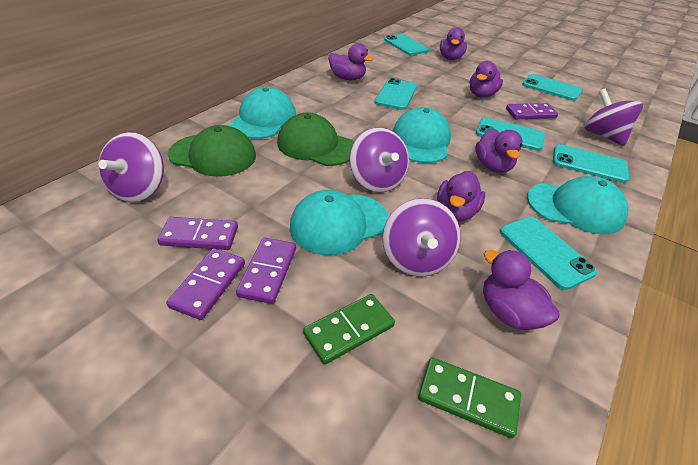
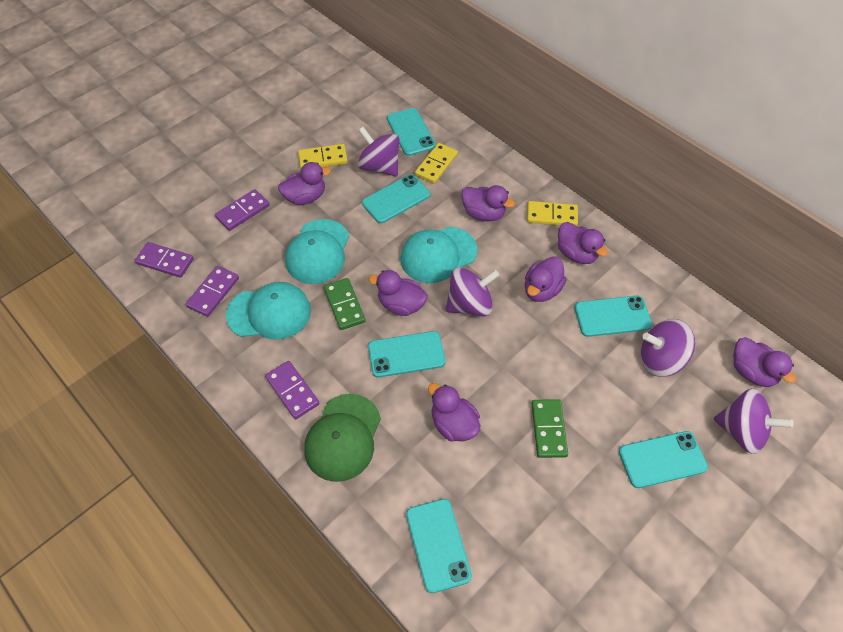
green cap: [168,125,256,177] [277,113,354,166] = 2 -> [304,394,381,482] = 1
purple duck: [328,43,374,80] [437,171,485,222] [440,27,467,60] [469,61,503,98] [475,128,523,173] [483,250,560,330] = 6 -> [278,162,331,205] [369,270,428,316] [428,383,480,441] [461,185,515,221] [525,257,566,302] [558,222,608,264] [733,337,797,387] = 7
turquoise cap: [229,87,296,139] [290,190,389,255] [393,107,451,163] [527,176,628,235] = 4 -> [226,282,311,340] [285,219,349,284] [400,227,477,283] = 3
yellow domino: none = 0 -> [298,144,348,169] [415,143,458,184] [527,201,578,226] = 3

